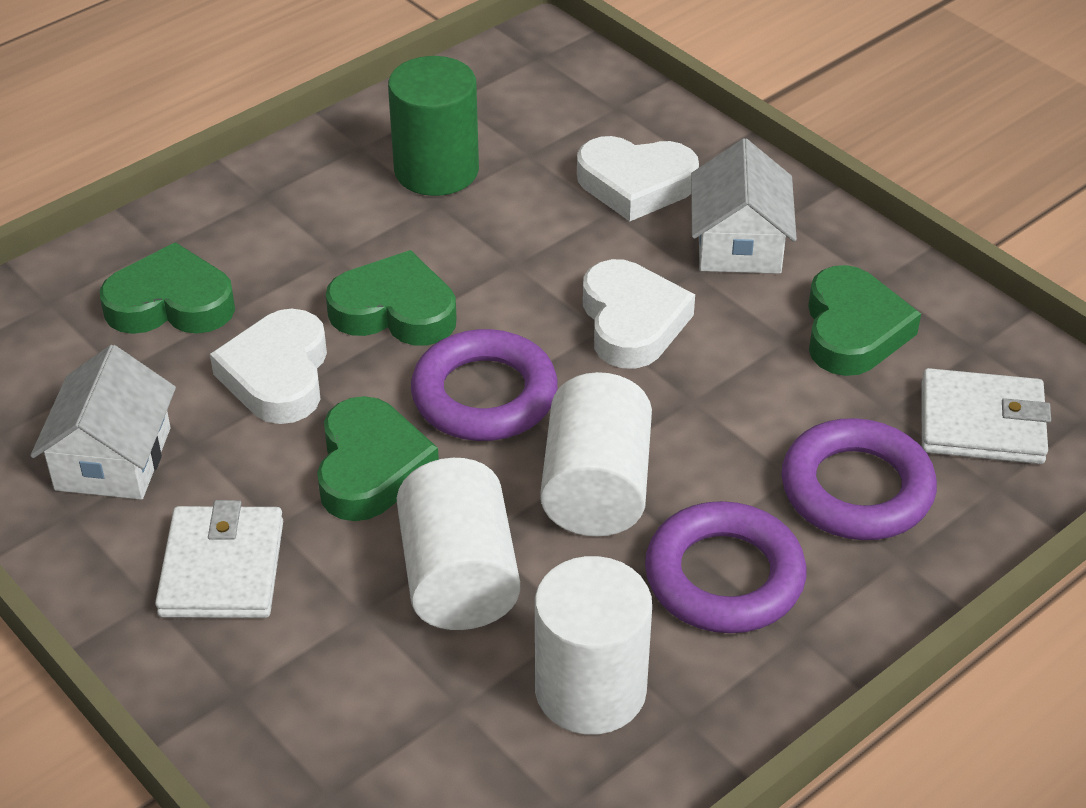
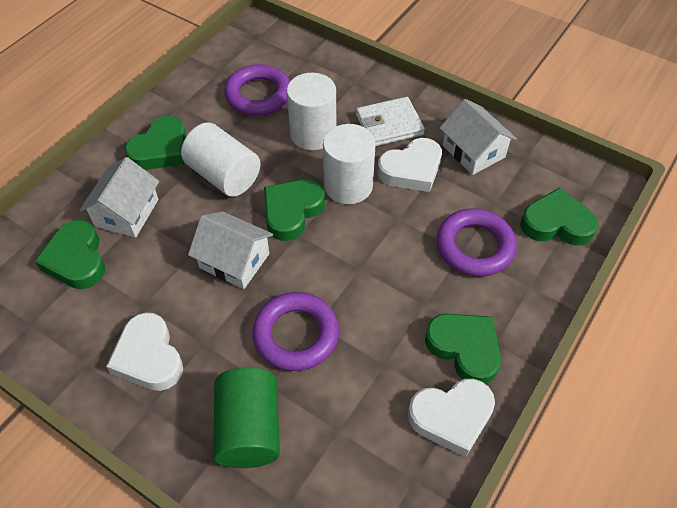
green heart: [100,242,235,334] [317,396,439,521] [326,250,457,345] [808,265,921,376] = 4 -> [35,220,105,289] [124,116,186,170] [264,180,325,241] [425,313,501,384] [520,188,598,246] = 5
white house: [30,345,176,500] [691,138,797,274] = 2 -> [79,157,159,238] [188,211,273,289] [440,99,517,175] = 3
white wallet: [155,500,283,618] [921,368,1051,464] = 2 -> [356,97,425,146] = 1

